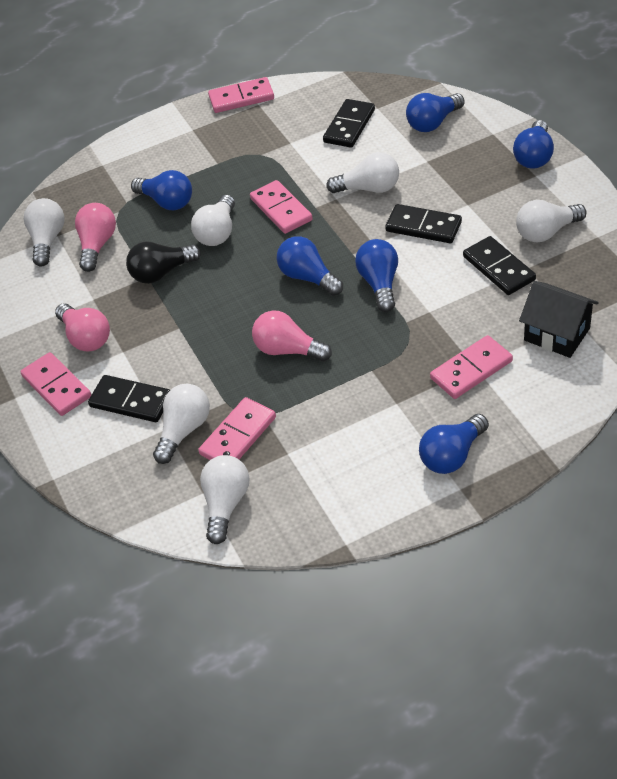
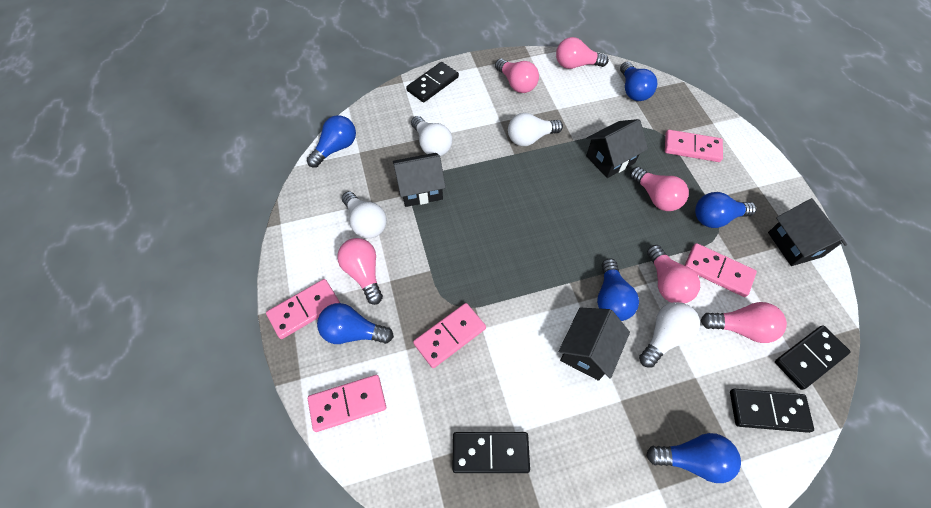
black house: [519,281,599,358] = 1 -> [393,153,446,207] [559,307,630,381] [586,119,648,178] [768,198,847,266] = 4
black light bulb: [126,241,201,284] = 1 -> none = 0
pink light bulb: [55,304,110,351] [75,203,116,272] [252,311,332,362] = 3 -> [337,238,383,305] [495,58,539,93] [556,37,609,69] [630,167,689,211] [647,245,700,303] [701,302,787,343] = 6
white light bulb: [24,198,64,267] [153,384,210,464] [191,195,235,246] [200,455,250,544] [326,152,399,193] [516,200,586,243] = 6 -> [342,191,387,238] [411,116,452,156] [508,113,563,146] [639,302,700,367] = 4

